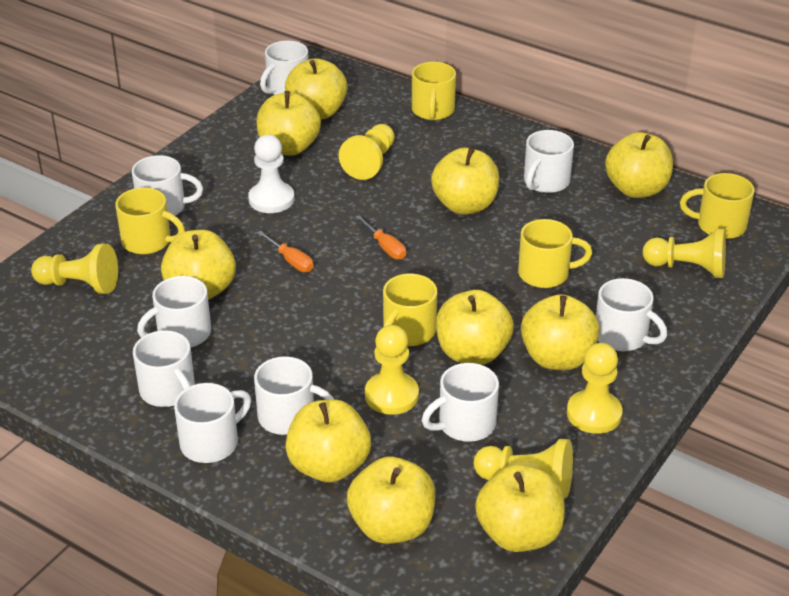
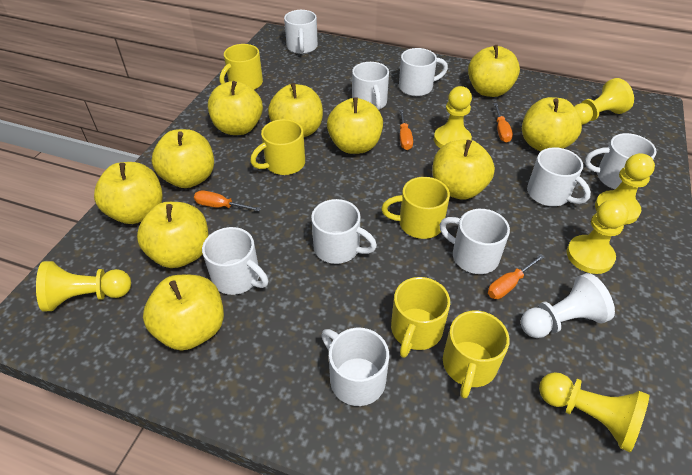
orange screwdriver: [257,231,314,272] [355,215,406,260] = 2 -> [194,190,261,211] [399,110,413,150] [488,254,544,299] [494,103,513,143] = 4

